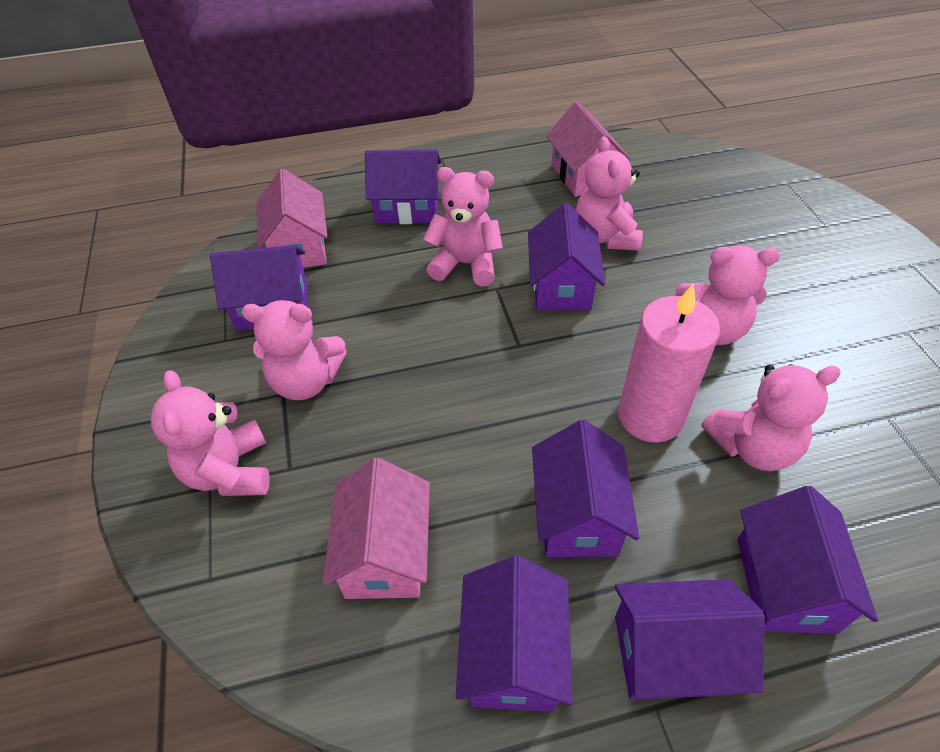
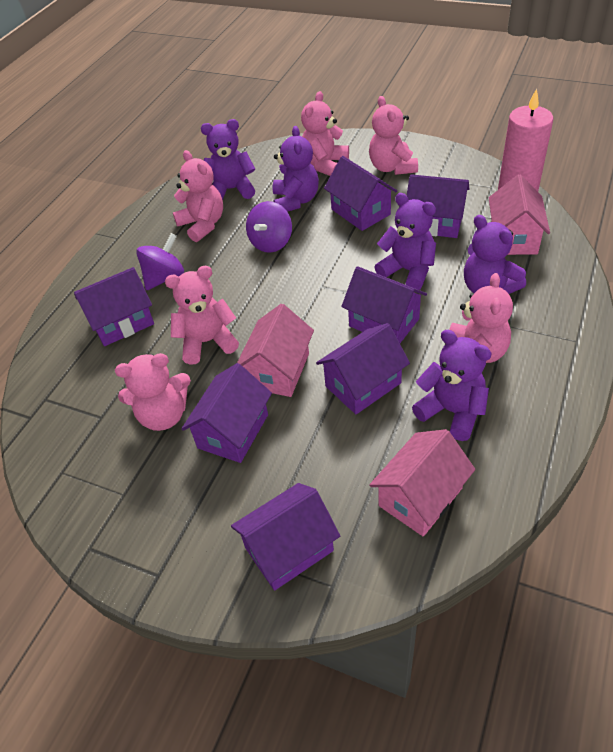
purple spinning top: none = 0 -> [136,233,184,290] [246,201,292,253] = 2
purple teddy bear: none = 0 -> [201,119,255,200] [273,126,319,212] [375,193,436,290] [412,330,492,441] [464,215,526,294] = 5

